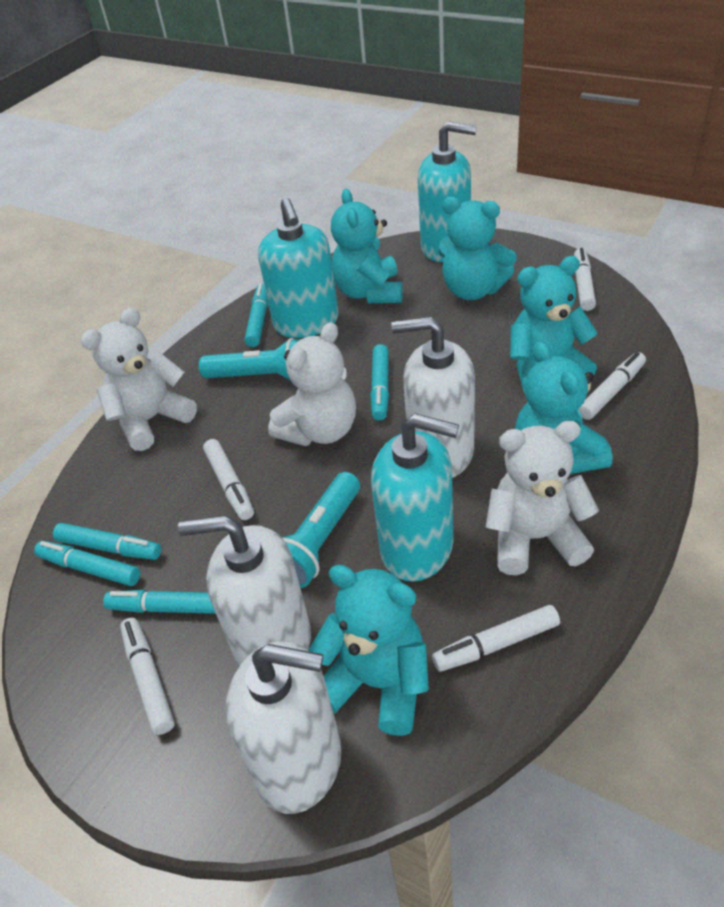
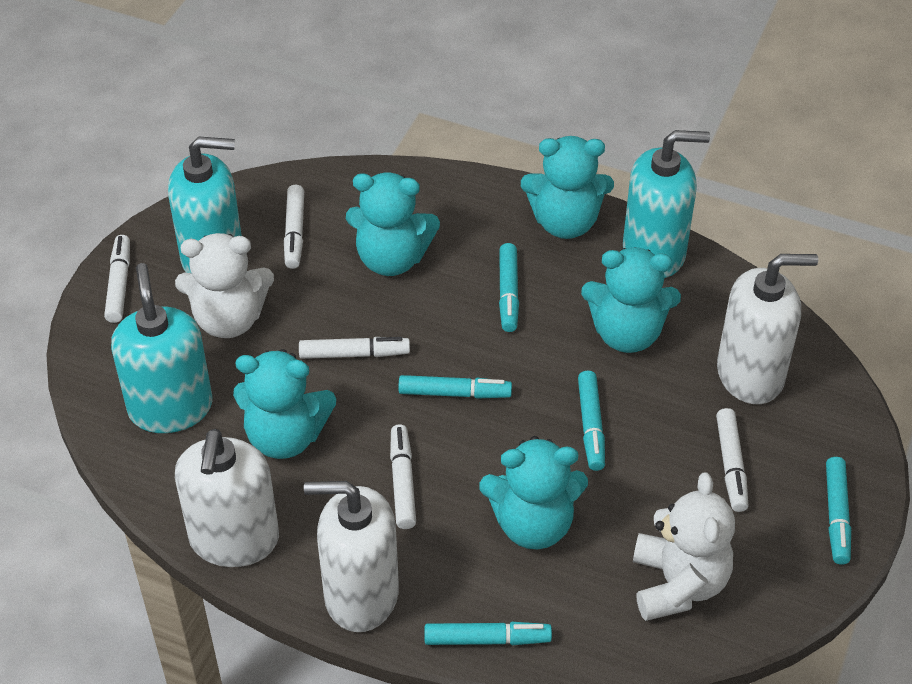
turquoise flashlight: [199,338,301,380] [282,472,360,588] = 2 -> none = 0
white teddy bear: [81,308,197,451] [268,322,356,446] [486,421,599,575] = 3 -> [175,233,274,338] [633,473,735,621] = 2

